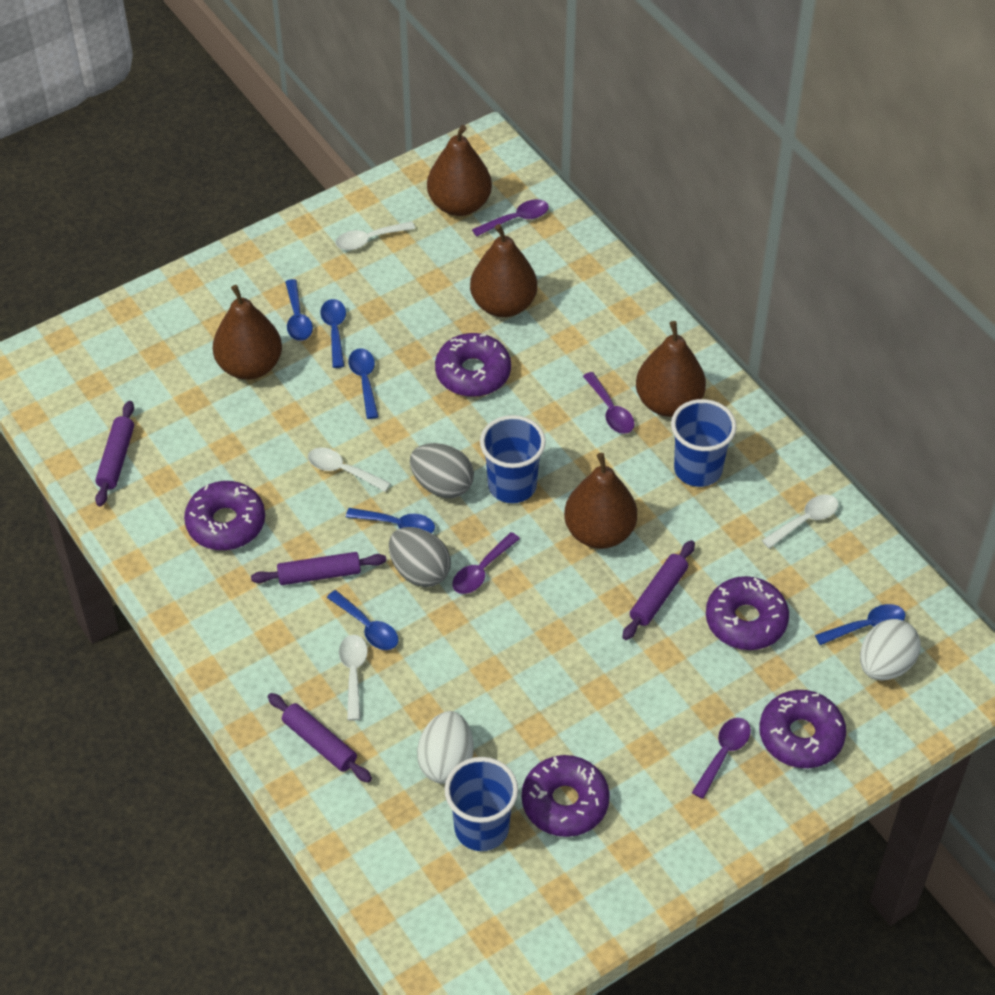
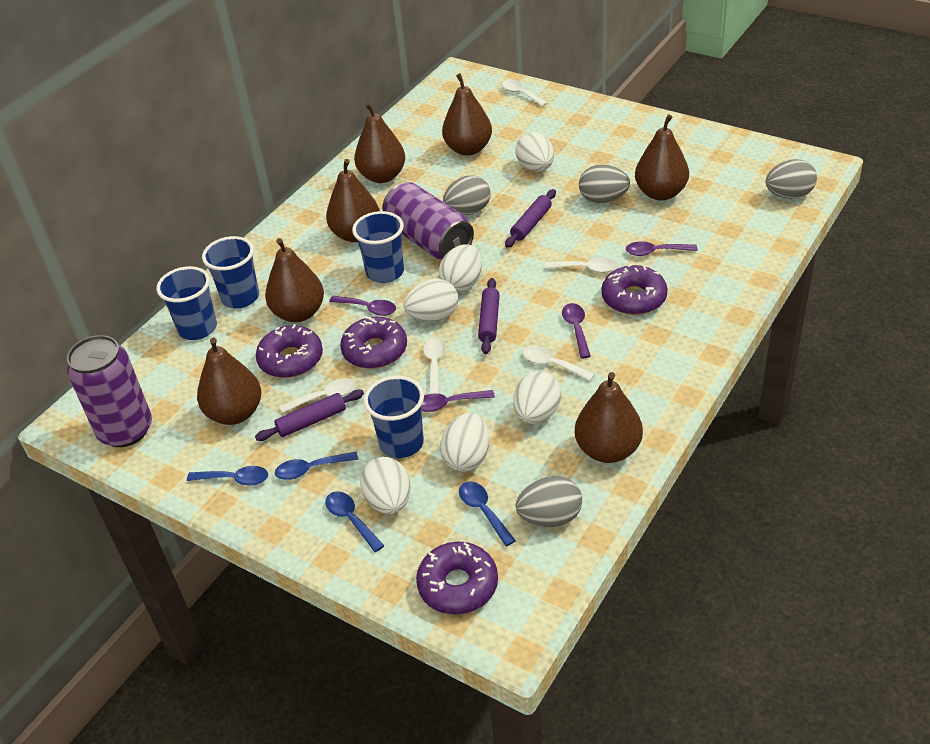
blue cup: [444,757,518,851] [480,415,546,503] [671,399,737,487] = 3 -> [157,266,217,340] [202,236,259,308] [352,211,404,283] [364,376,424,458] = 4
blue spoon: [285,279,313,341] [320,299,346,368] [327,590,399,650] [346,508,435,533] [348,348,379,419] [815,604,905,645] = 6 -> [187,466,268,486] [275,452,358,480] [325,491,384,552] [459,481,516,546] = 4
brown pear: [213,285,282,380] [427,125,492,216] [470,224,537,317] [564,453,637,549] [636,321,706,417] = 5 -> [197,338,261,425] [265,238,324,322] [326,159,380,242] [354,102,405,183] [442,73,492,156] [575,372,643,463] [635,114,689,201] = 7
grey egg: [389,527,451,587] [410,443,474,498] = 2 -> [443,175,491,215] [516,476,582,527] [579,164,630,203] [766,159,817,199] = 4
purple can: none = 0 -> [67,335,152,447] [382,182,474,259] = 2
purple donut: [184,481,265,550] [435,333,511,397] [522,755,610,837] [706,576,789,650] [759,690,846,768] = 5 -> [256,324,323,378] [340,317,407,369] [416,542,498,614] [602,264,668,315] = 4
purple rolling pin: [95,401,134,506] [251,552,386,585] [268,693,372,783] [622,540,695,640] = 4 -> [255,390,364,441] [478,278,500,354] [505,189,556,248] = 3
white egg: [417,711,474,784] [860,619,921,680] = 2 -> [360,457,411,514] [404,279,458,322] [439,244,482,292] [440,413,489,472] [513,371,561,424] [515,132,554,172] = 6
white spoon: [308,447,391,492] [335,221,415,250] [339,635,368,720] [762,495,838,549] = 4 -> [280,378,356,413] [423,337,446,394] [502,80,548,107] [523,345,595,381] [545,258,617,273] = 5

